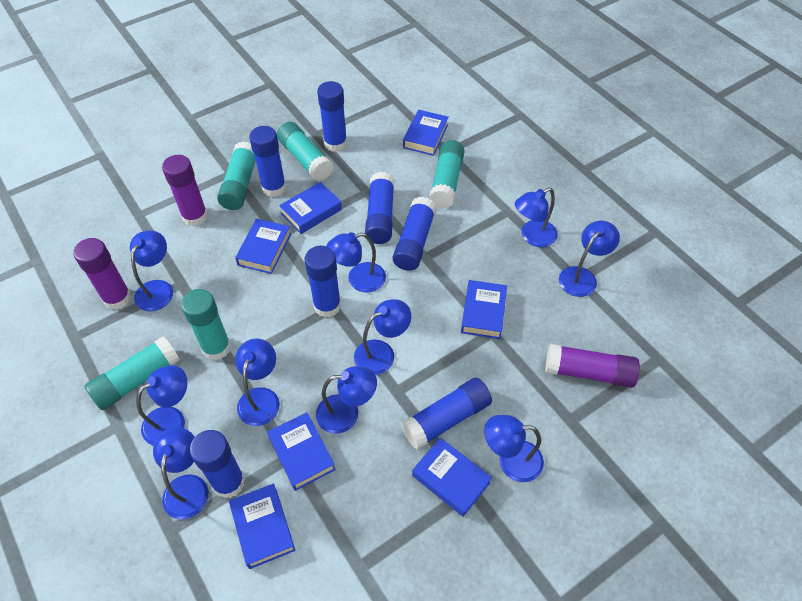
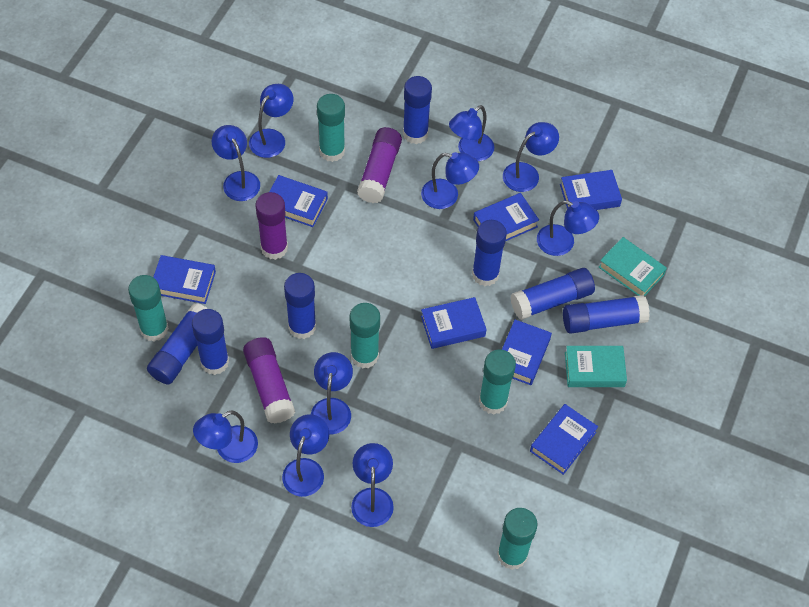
turquoise book: none = 0 -> [565,346,627,387] [599,237,667,296] = 2

